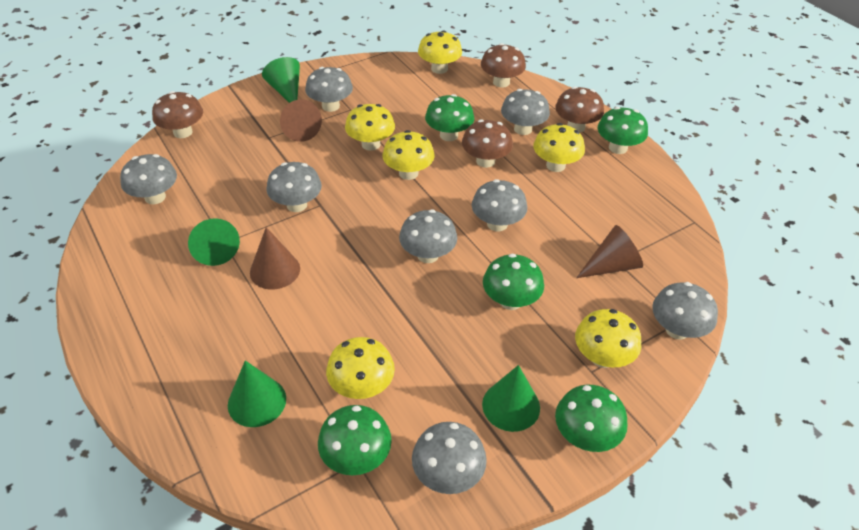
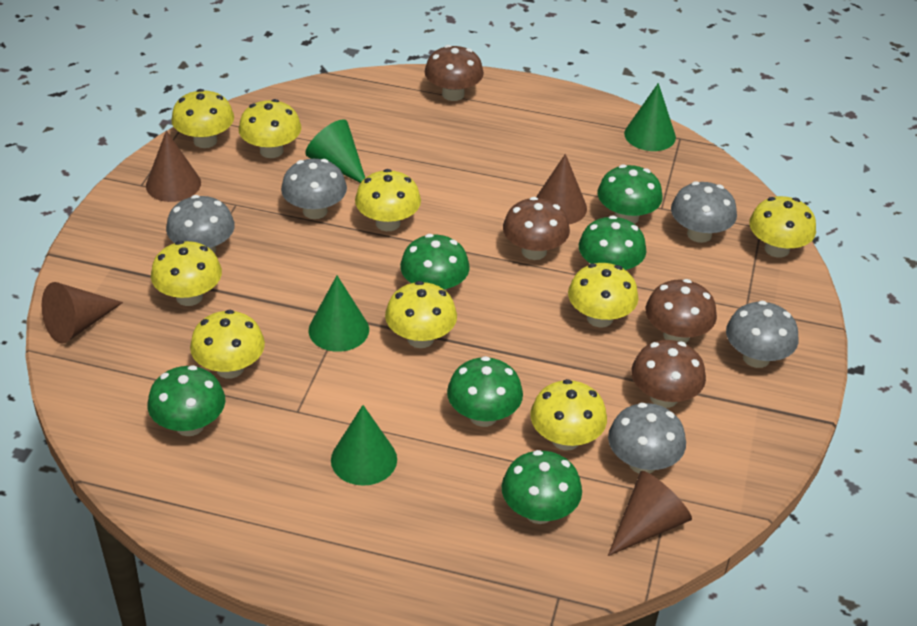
brown cone: [250,227,300,290] [280,99,322,142] [576,225,643,278] = 3 -> [42,282,123,344] [146,130,201,202] [536,154,587,224] [608,471,692,556] = 4
green mushroom: [318,405,392,475] [425,94,474,141] [483,254,544,310] [555,385,628,452] [598,107,648,154] = 5 -> [148,365,225,436] [400,234,470,292] [447,356,523,427] [502,450,582,524] [579,215,647,270] [598,165,663,224] = 6
grey mushroom: [120,154,177,204] [267,162,322,212] [305,67,353,112] [399,209,457,263] [412,422,487,494] [472,179,527,231] [501,89,550,135] [652,282,718,340] = 8 -> [166,195,235,254] [281,159,347,219] [608,403,686,474] [671,181,737,243] [726,301,799,368] = 5
yellow mushroom: [326,337,395,399] [345,104,395,151] [383,130,435,180] [418,30,462,74] [533,123,585,172] [575,309,641,368] = 6 -> [151,241,222,306] [171,89,234,148] [190,310,265,379] [239,99,301,158] [355,169,421,231] [385,281,457,348] [530,379,607,451] [568,263,639,327] [749,196,816,258] = 9

